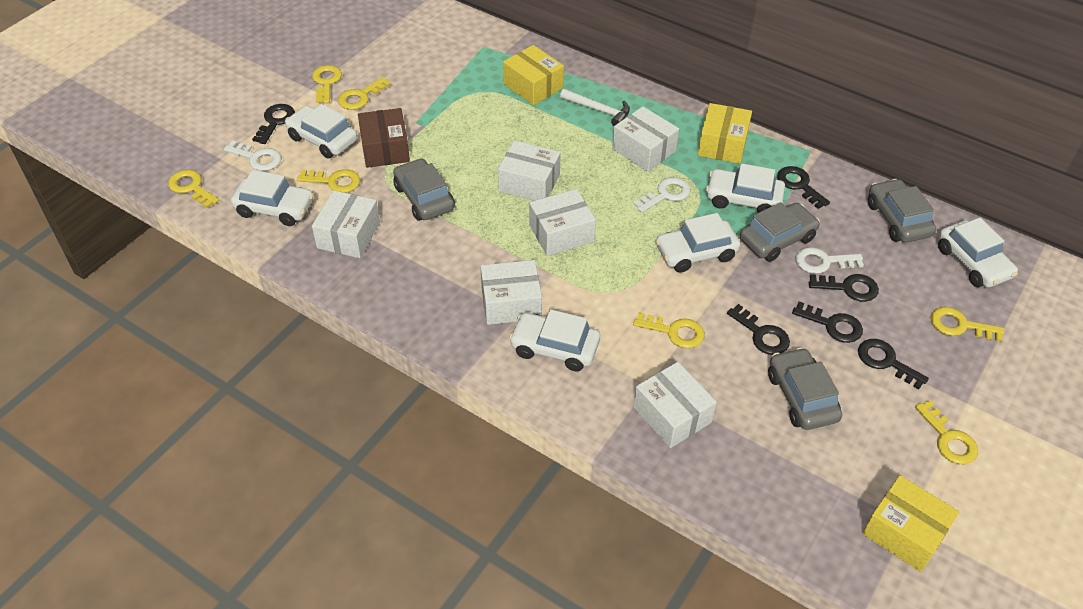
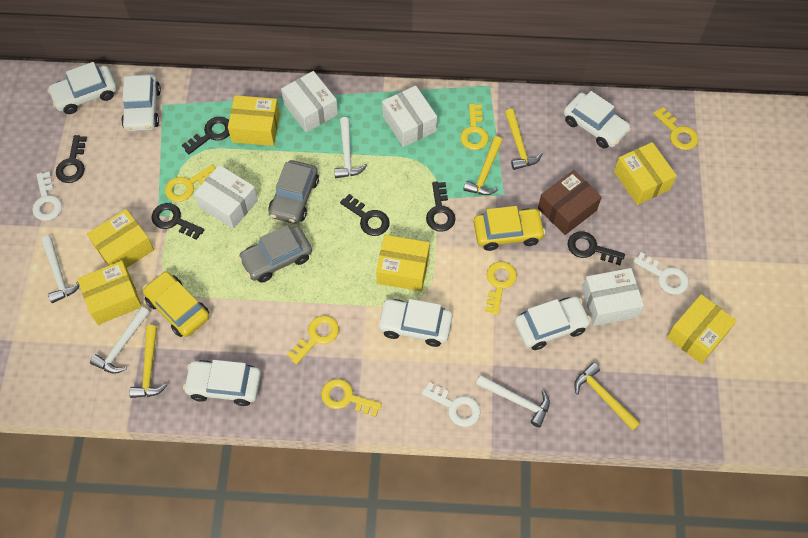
grey car: [393,158,455,221] [740,202,820,262] [768,347,842,430] [868,179,936,243] = 4 -> [238,225,312,283] [268,160,319,224] = 2
white box: [312,190,380,258] [480,260,542,325] [498,140,561,201] [529,189,596,256] [612,106,679,172] [633,362,717,448] = 6 -> [194,165,258,229] [281,71,338,133] [382,86,437,147] [582,268,644,326] = 4
white hammer: [560,89,630,126] = 1 -> [41,236,80,303] [90,307,150,374] [334,117,367,178] [476,375,550,428] = 4
yellow box: [503,45,564,105] [698,103,752,164] [862,475,959,572] = 3 -> [77,261,142,325] [87,209,154,268] [228,95,280,146] [376,235,430,291] [614,142,677,205] [667,294,737,364] = 6
yellow car: none = 0 -> [143,272,210,337] [473,206,545,251] = 2
yellow hammer: none = 0 -> [129,325,167,398] [463,136,503,195] [505,109,542,170] [574,362,640,431] = 4
yellow key: [168,170,219,208] [297,169,360,193] [312,65,342,103] [338,77,391,110] [633,312,705,348] [915,400,978,464] [930,307,1004,341] = 7 -> [165,165,215,202] [287,315,339,364] [321,379,382,417] [460,104,489,150] [485,261,517,315] [653,107,698,150] = 6

